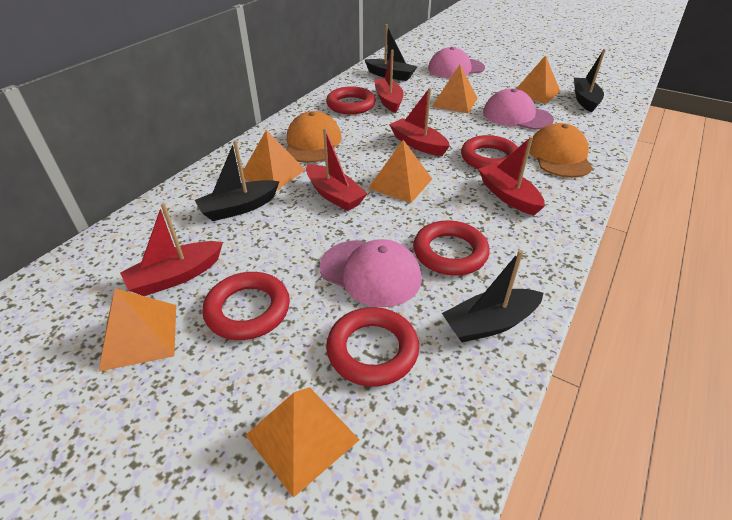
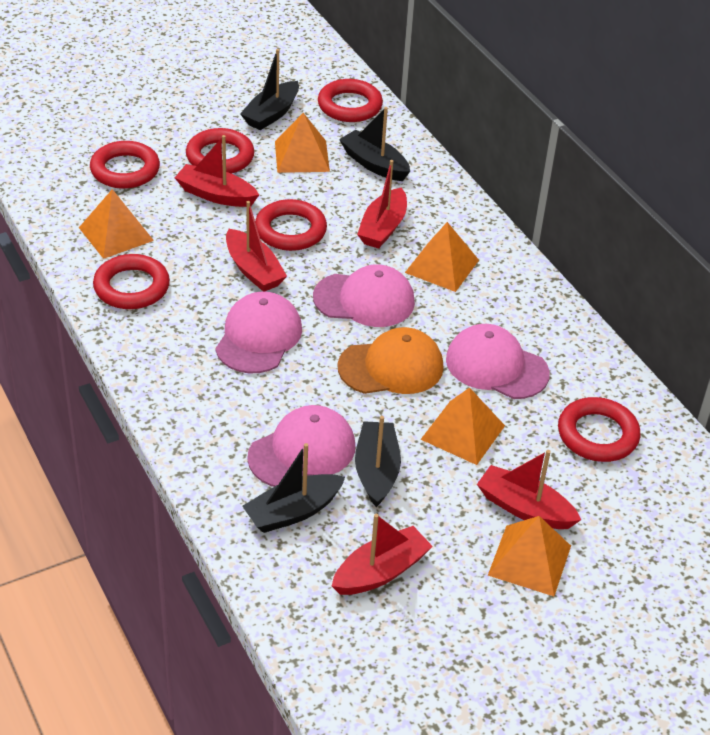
orange cap: [286,111,342,163] [529,123,593,178] = 2 -> [337,327,444,394] = 1
orange pyramid: [99,288,176,372] [243,130,306,191] [246,387,359,498] [368,140,432,203] [432,65,478,114] [516,55,561,104] = 6 -> [79,189,154,259] [275,113,330,173] [405,222,479,292] [420,388,505,465] [488,516,571,596] = 5
pink cap: [320,239,421,307] [428,47,485,78] [483,89,554,130] = 3 -> [215,292,302,373] [247,405,355,487] [313,265,415,327] [446,324,550,399] = 4
red ring: [202,272,290,340] [326,86,376,114] [326,307,419,387] [413,220,490,275] [461,135,518,169] = 5 -> [90,141,160,189] [93,254,170,309] [186,128,254,174] [255,199,327,251] [318,79,383,122] [558,397,640,462] = 6

